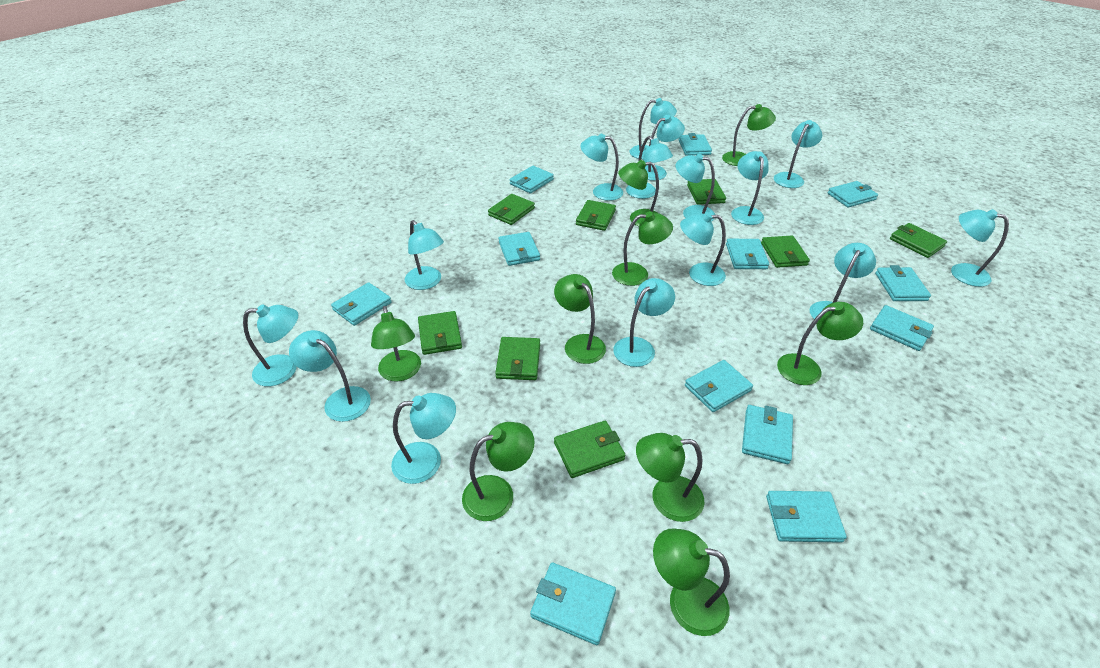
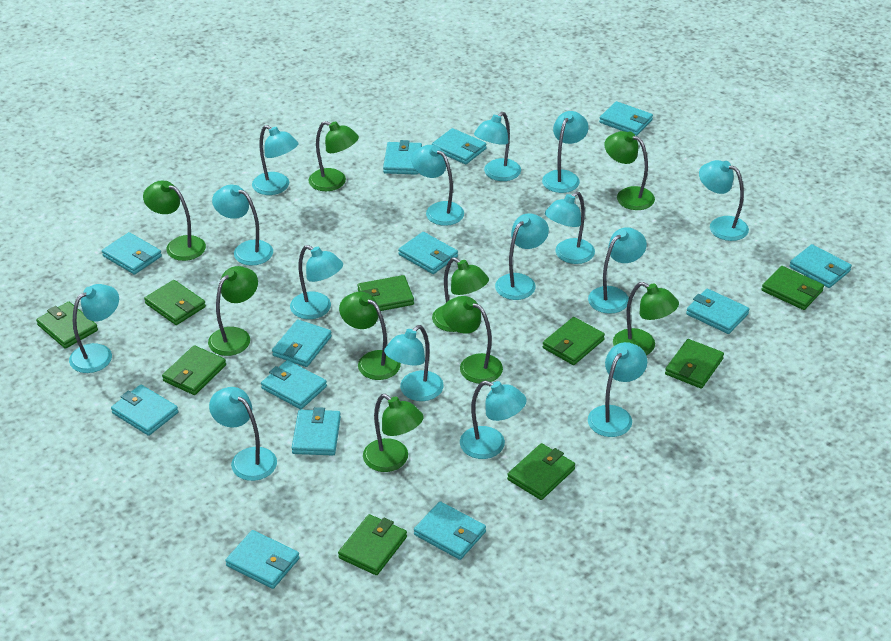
green wallet: [418,311,462,355] [488,194,535,225] [495,337,540,380] [554,421,625,478] [576,200,616,231] [687,179,726,205] [761,236,810,268] [890,223,947,258] = 8 -> [36,302,98,349] [144,280,206,325] [162,345,226,395] [338,514,407,575] [357,275,414,311] [507,443,575,500] [543,317,605,365] [665,339,724,389] [762,266,824,310] = 9
turquoise wallet: [331,282,392,326] [498,232,540,266] [510,166,554,193] [530,563,616,645] [678,133,712,156] [685,360,753,412] [726,239,769,269] [742,405,793,464] [766,491,847,543] [828,181,878,208] [870,305,934,351] [875,265,931,301] = 12 -> [102,232,162,275] [111,385,178,436] [225,530,300,589] [261,360,327,409] [272,319,332,367] [292,407,341,455] [383,140,422,175] [398,232,458,274] [414,501,486,560] [432,128,487,164] [599,101,653,136] [686,289,749,334] [789,244,852,288] = 13

